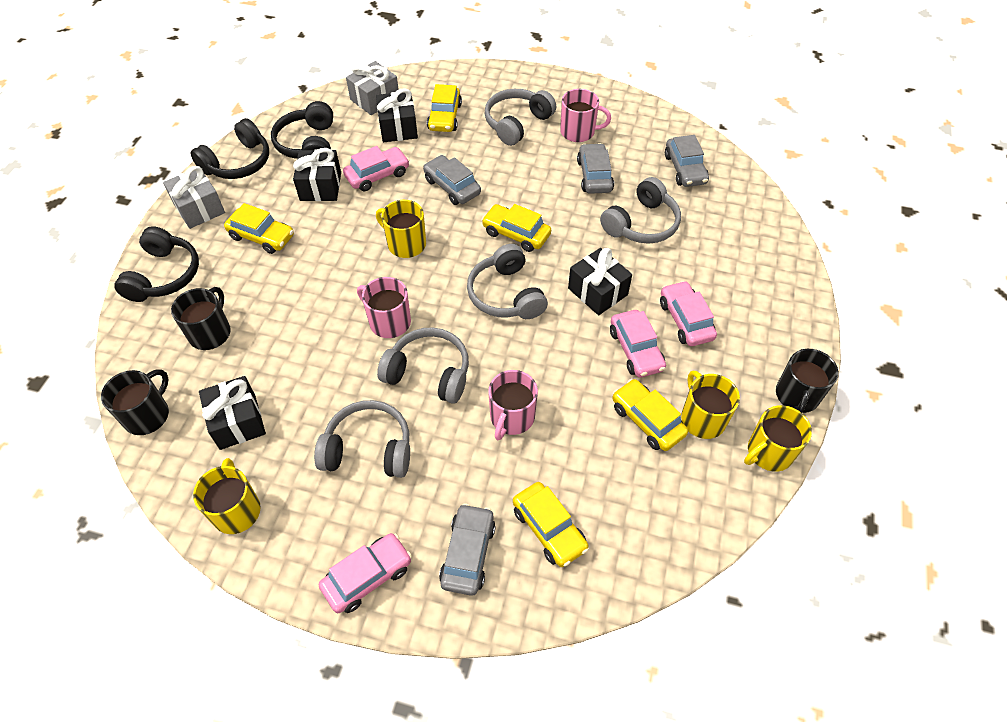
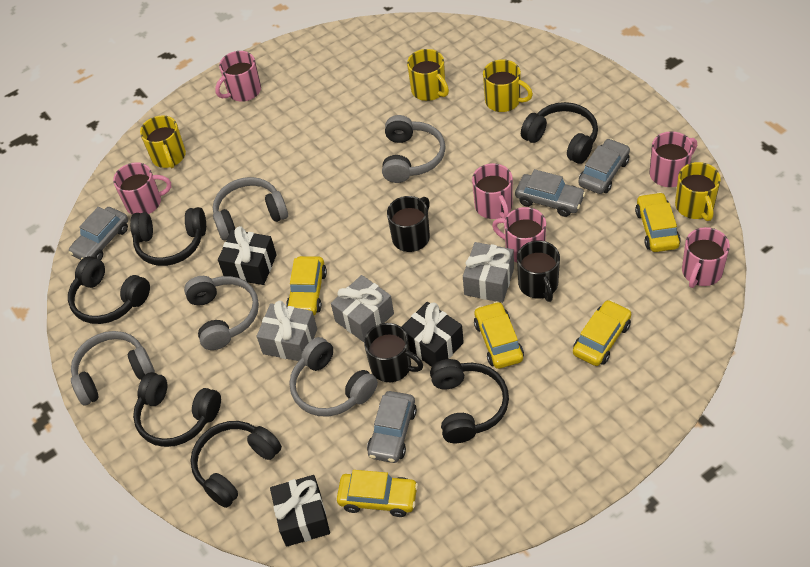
black gift: [199,376,266,450] [293,148,341,201] [376,88,418,142] [568,248,632,315] = 4 -> [218,226,277,285] [270,475,330,547] [402,302,464,367] = 3
black headphones: [115,226,199,302] [191,118,269,179] [271,101,333,159] = 3 -> [68,256,150,324] [130,207,206,266] [133,372,221,447] [191,421,282,508] [430,359,509,443] [521,102,598,164] = 6
grey gift: [163,166,225,229] [346,61,399,115] = 2 -> [257,300,317,361] [331,275,394,342] [463,242,514,303] = 3
pink car: [319,533,412,613] [343,146,409,191] [610,310,666,377] [660,281,717,346] = 4 -> none = 0
pink mug: [357,277,411,338] [488,370,538,440] [560,89,611,142] = 3 -> [113,162,171,215] [215,51,261,102] [472,163,513,219] [492,207,546,263] [649,131,697,187] [682,227,730,288] = 6

